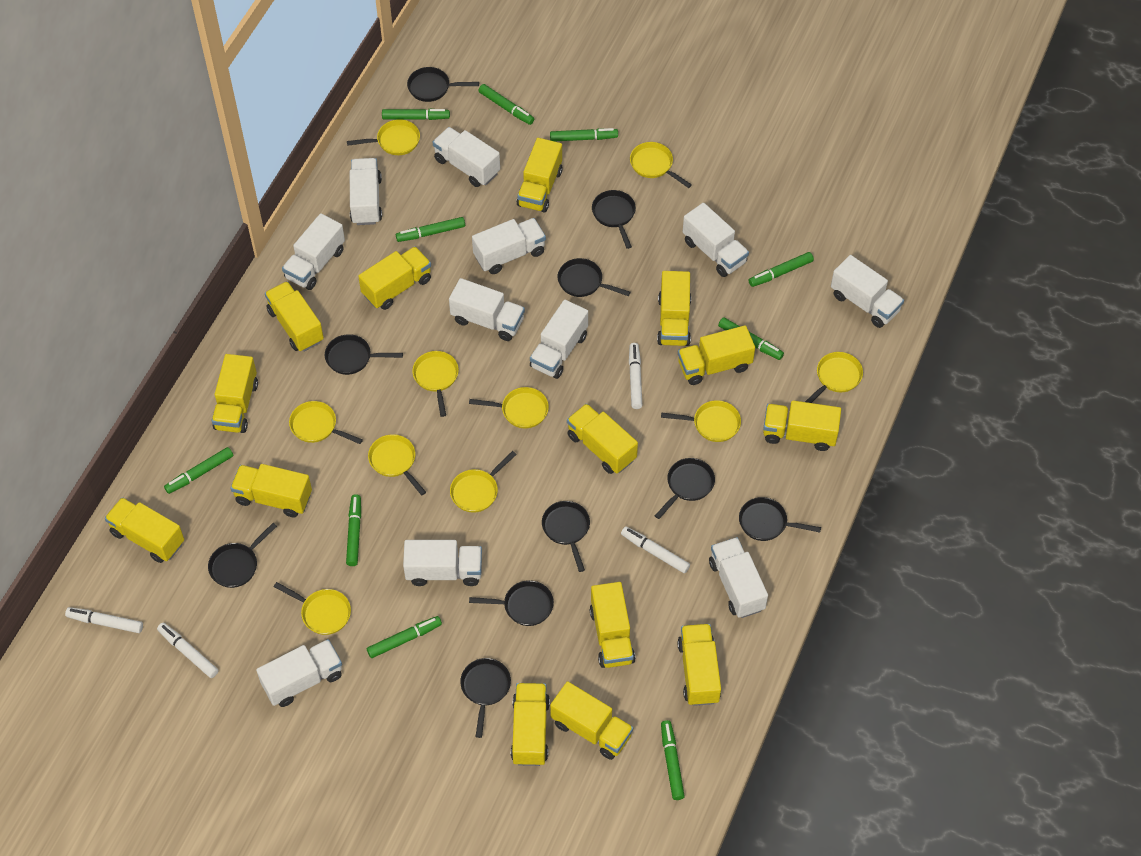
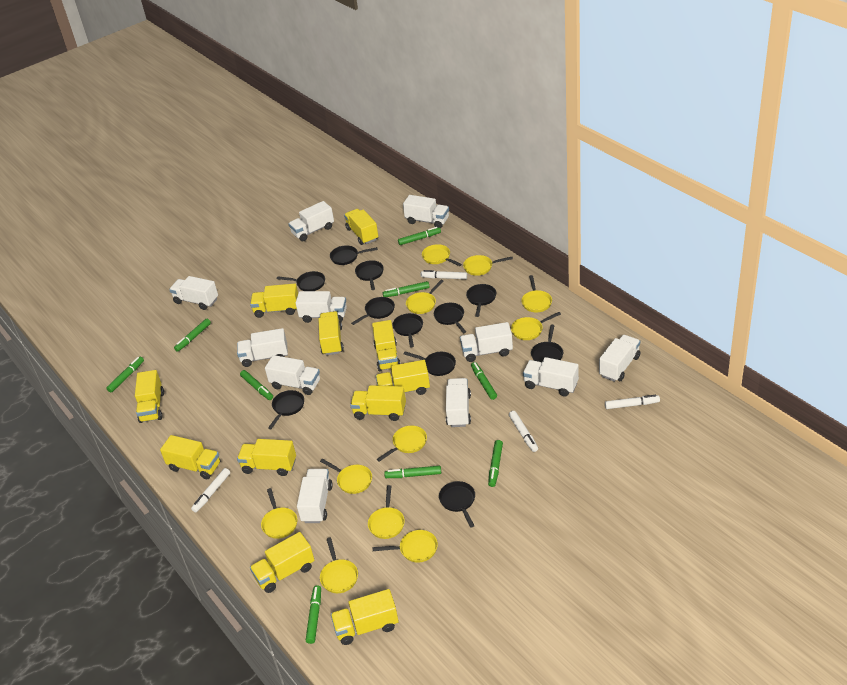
black pan: [208,523,277,588] [325,334,403,375] [407,67,479,102] [460,658,511,738] [469,580,554,626] [542,501,590,572] [558,258,631,297] [592,190,636,249] [655,458,715,519] [739,497,821,541] = 10 -> [268,390,304,429] [277,271,325,291] [330,245,378,265] [351,297,395,325] [355,260,384,290] [392,313,423,347] [404,351,456,376] [434,303,466,333] [439,481,475,528] [466,284,496,317] [531,325,563,362] = 11
green marker: [164,447,233,494] [346,494,361,566] [367,616,442,658] [382,108,450,120] [396,217,465,242] [478,84,534,125] [550,128,618,141] [661,720,685,800] [718,317,784,360] [749,252,814,287] = 10 -> [107,357,144,393] [174,319,211,352] [240,370,273,400] [306,585,321,644] [383,281,430,297] [384,466,441,478] [398,227,441,245] [471,362,497,400] [488,440,503,487] = 9
yellow pan: [274,582,351,635] [289,401,363,444] [347,119,420,155] [368,434,426,495] [412,351,459,417] [450,451,517,512] [469,387,549,428] [630,142,692,188] [661,400,741,442] [805,352,863,403] = 10 -> [261,488,297,539] [320,459,372,494] [320,538,358,593] [368,485,405,539] [373,530,438,563] [377,426,427,462] [406,280,444,314] [422,244,462,266] [463,255,513,276] [511,312,561,340] [521,275,552,312] = 11
yellow truck: [105,497,184,563] [212,354,258,433] [230,464,312,518] [265,281,324,352] [358,246,431,310] [511,683,550,766] [517,138,563,213] [550,681,633,760] [567,403,638,474] [590,582,636,668] [657,271,691,346] [677,624,721,706] [678,325,755,385] [763,401,841,451] = 14 -> [135,370,164,423] [160,435,220,479] [237,439,296,476] [250,284,298,318] [250,532,314,593] [318,311,344,355] [331,589,399,645] [344,209,378,245] [350,385,406,421] [372,320,400,371] [376,360,430,395] = 11

